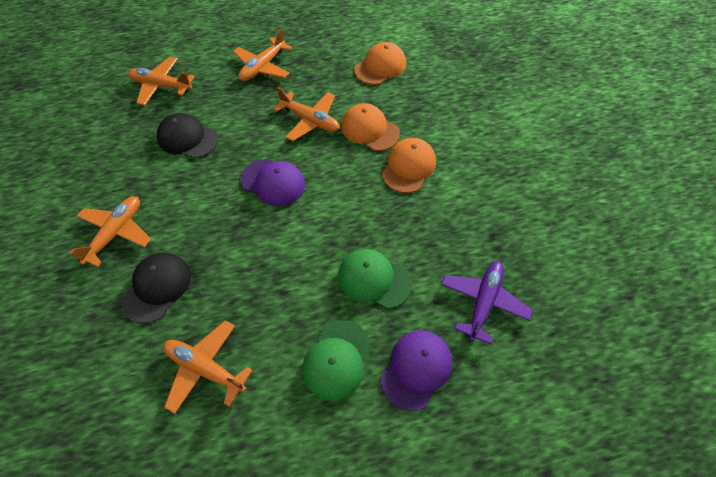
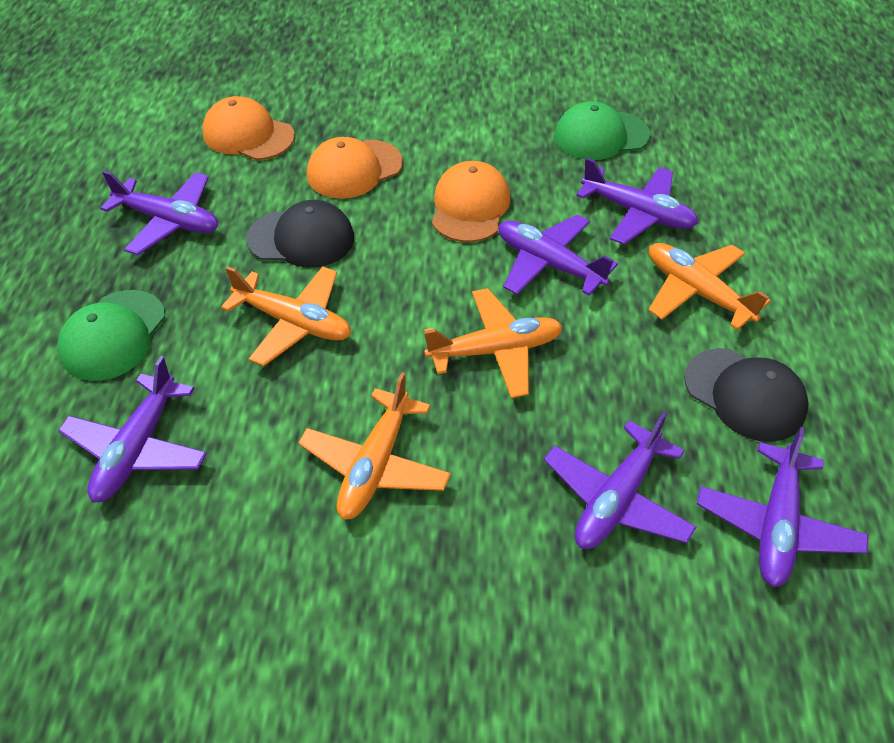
orange plane: [70,196,151,267] [128,57,195,106] [163,320,253,414] [233,28,292,81] [273,87,340,141] = 5 -> [221,266,351,366] [298,372,451,520] [424,288,563,398] [648,243,771,330] = 4
purple cap: [241,159,305,206] [380,330,453,411] = 2 -> none = 0
purple plane: [441,261,533,344] = 1 -> [58,356,207,503] [100,171,218,255] [498,214,618,296] [544,412,696,549] [576,157,698,245] [697,427,868,587] = 6

